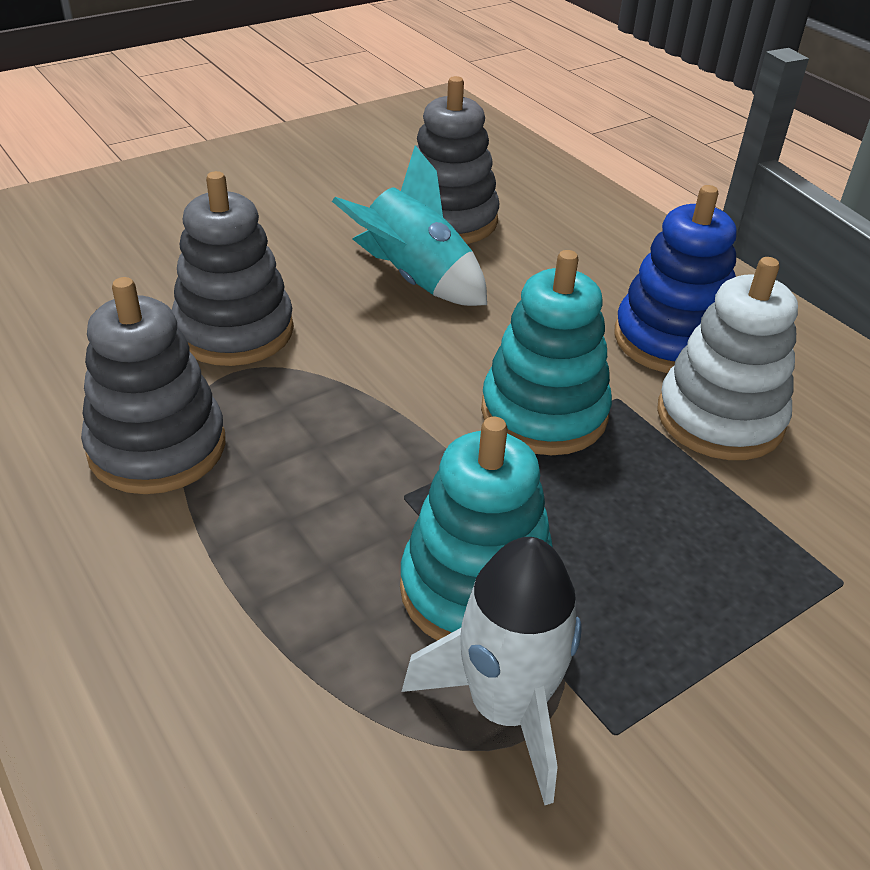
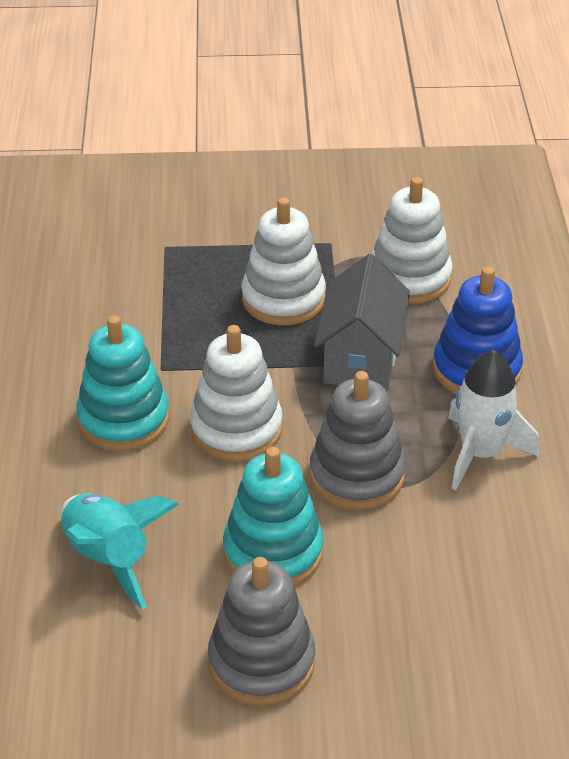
grey house: none = 0 -> [314,254,410,390] = 1
grey stacking toy: [81,277,225,494] [172,171,294,366] [416,76,499,244] = 3 -> [208,557,315,706] [310,371,406,510] = 2
white stacking toy: [657,257,798,460] = 1 -> [190,325,283,461] [242,197,326,325] [372,177,453,304] = 3

